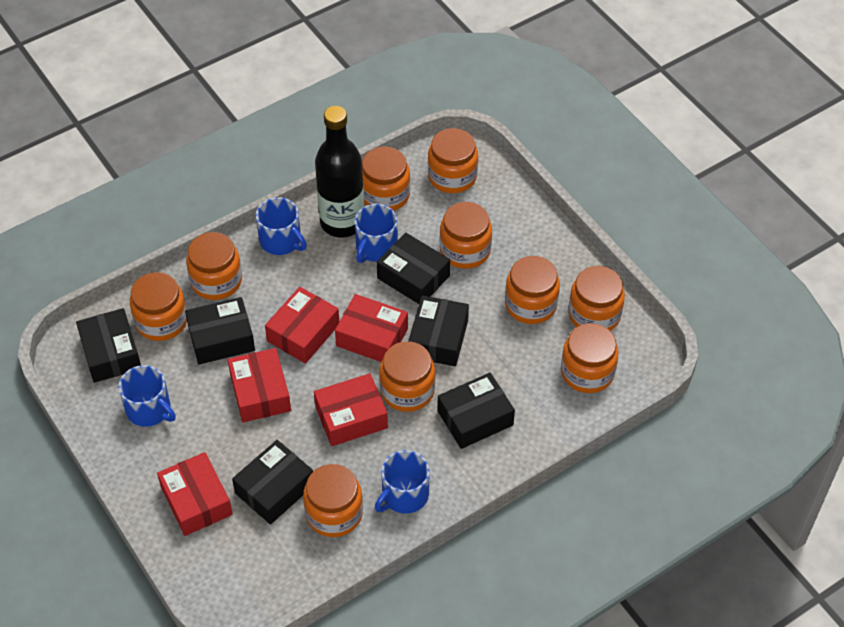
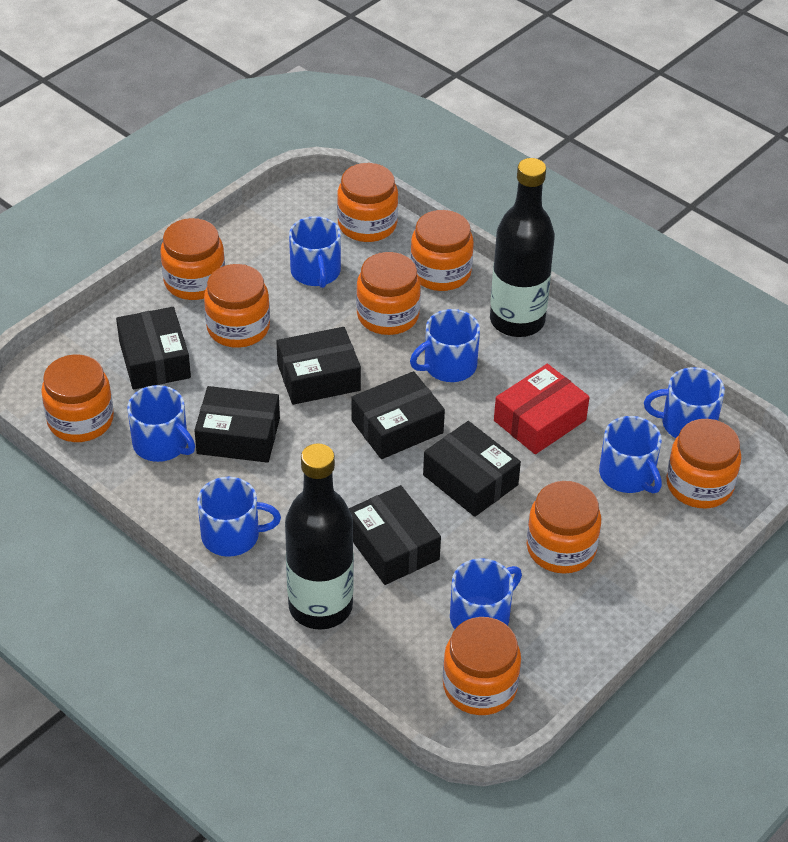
black bottle: [315,106,364,238] = 1 -> [285,443,354,630] [490,158,555,337] = 2
blue mug: [119,365,176,427] [256,197,307,255] [354,204,398,263] [375,450,429,514] = 4 -> [127,385,195,462] [197,477,281,557] [289,216,341,288] [410,309,480,382] [450,558,522,629] [599,416,662,493] [644,367,725,438] = 7
orange jar: [130,272,187,341] [186,232,242,300] [303,464,363,537] [362,146,410,211] [379,341,435,412] [428,128,478,193] [440,202,492,269] [505,256,560,324] [561,323,618,393] [569,266,625,331] = 10 -> [41,354,114,442] [160,218,225,300] [204,264,270,348] [337,163,398,242] [356,252,421,335] [410,210,474,291] [443,617,521,715] [527,481,601,574] [666,419,741,508] = 9
red box: [157,452,233,536] [228,348,291,422] [265,287,339,364] [314,373,388,446] [335,294,408,362] = 5 -> [494,364,590,454] = 1

